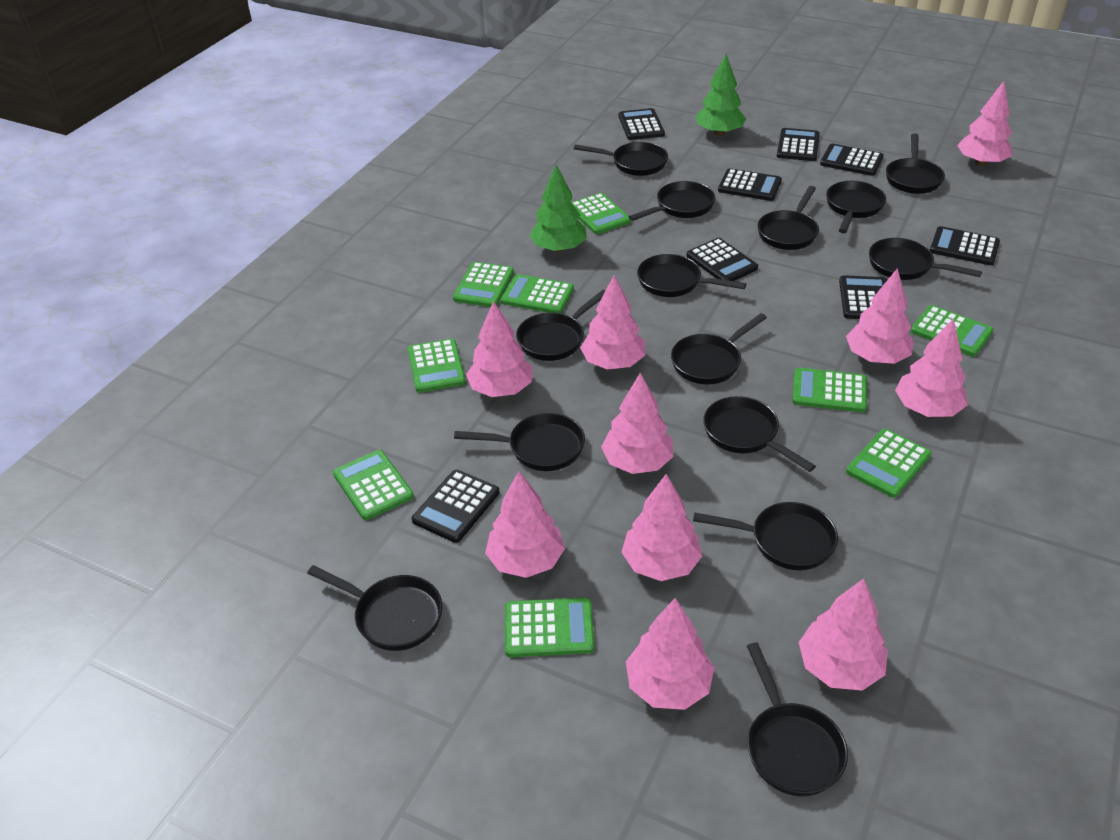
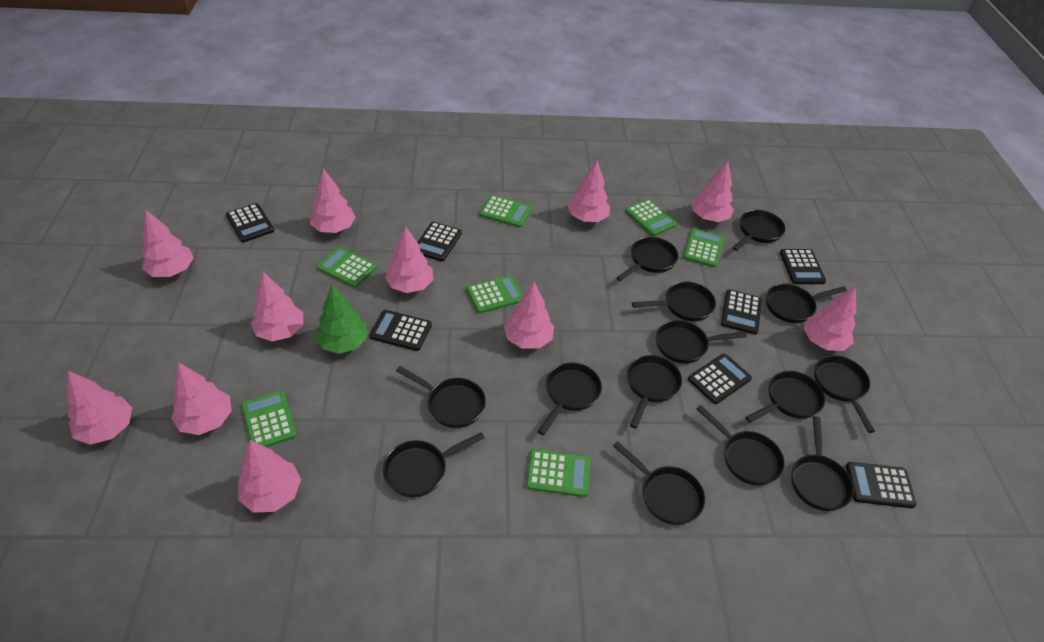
black calculator: [412,470,500,543] [619,108,665,140] [687,238,758,281] [718,168,782,201] [777,128,820,161] [820,144,884,176] [839,275,887,319] [930,226,1000,265] = 8 -> [226,203,274,243] [369,310,432,351] [417,222,462,262] [688,353,752,404] [721,289,762,334] [780,249,826,284] [846,462,916,508] = 7
green calculator: [333,450,414,520] [408,339,466,393] [453,262,514,307] [501,274,574,313] [505,597,595,657] [571,193,631,234] [792,368,867,412] [846,429,931,498] [911,305,994,357] = 9 -> [241,390,297,447] [317,247,377,288] [466,275,523,313] [480,195,532,228] [526,449,590,497] [625,199,677,236] [683,228,724,268] = 7
green tree: [529,165,587,252] [696,54,746,136] = 2 -> [315,284,368,354] = 1
pink tree: [466,301,533,397] [485,471,565,578] [580,275,645,370] [601,373,674,474] [622,474,702,581] [626,598,714,710] [799,579,888,691] [846,268,914,364] [895,318,968,417] [957,81,1012,166] = 10 -> [67,371,132,445] [142,210,194,277] [171,363,232,435] [238,440,301,512] [251,272,303,341] [310,168,356,233] [385,226,433,293] [504,282,554,349] [568,160,610,222] [692,161,734,222] [803,286,856,351] = 11

